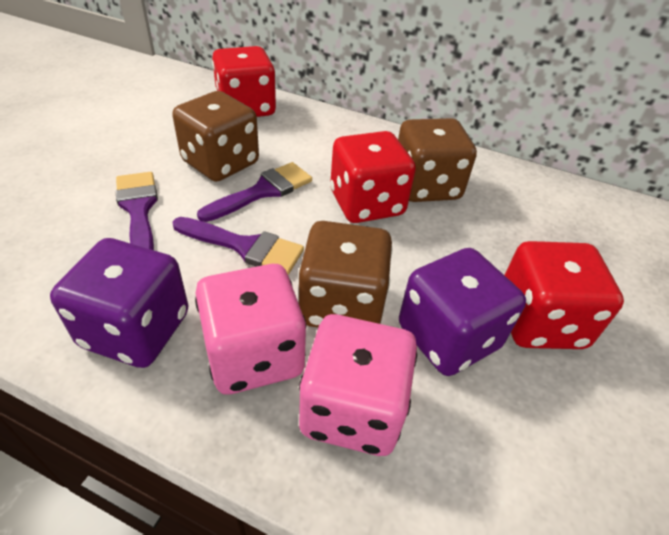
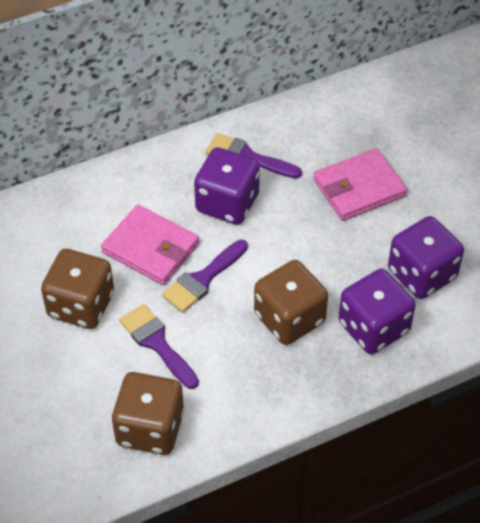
pink dice: [195,264,306,394] [299,314,417,456] = 2 -> none = 0
pink wallet: none = 0 -> [101,205,199,285] [313,148,407,221] = 2
purple dice: [50,238,189,368] [399,248,526,376] = 2 -> [194,147,260,225] [338,269,415,354] [388,216,464,299] = 3
red dice: [212,46,276,117] [330,131,416,223] [505,241,624,349] = 3 -> none = 0

